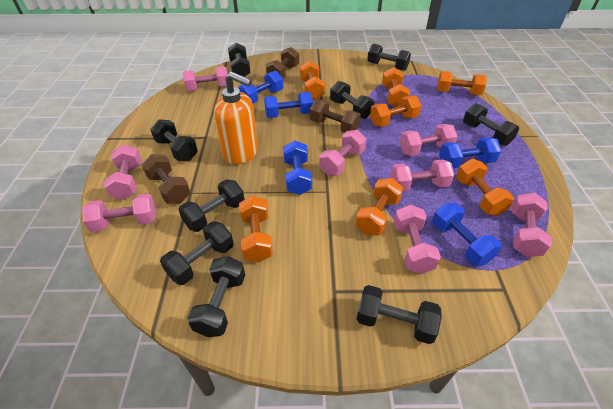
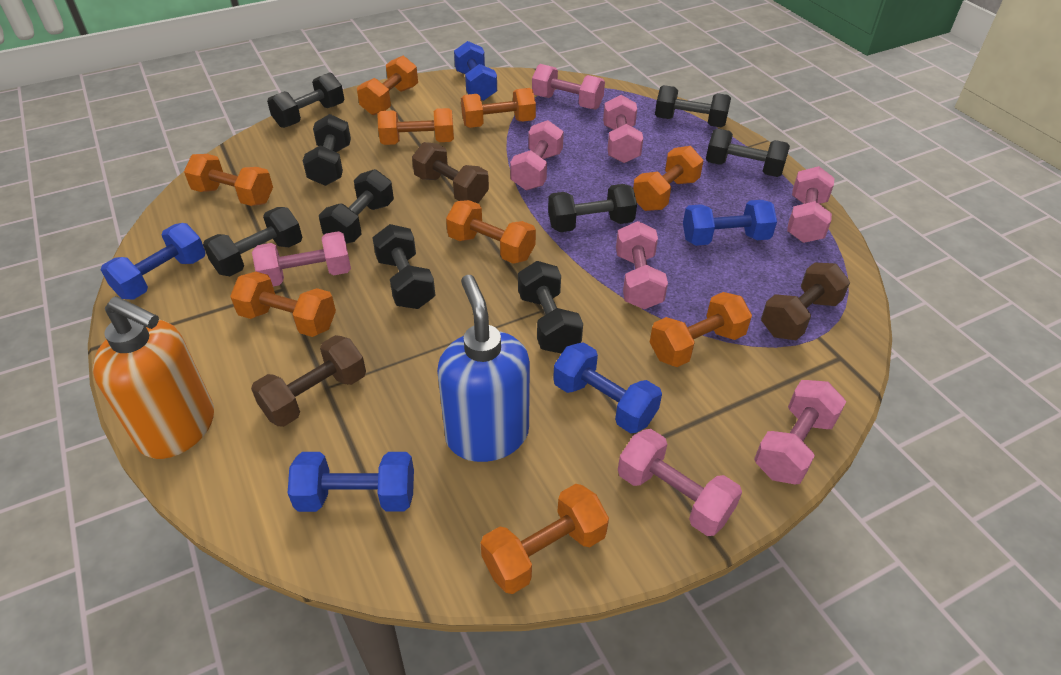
blue soap dispenser: none = 0 -> [437,275,530,462] = 1
orange dumbbell: [239,196,273,262] [300,61,325,100] [355,178,403,235] [370,96,421,127] [382,67,410,107] [437,71,487,95] [456,159,514,216] = 7 -> [184,154,273,206] [230,272,336,337] [357,56,418,115] [377,108,454,145] [446,200,536,264] [461,88,536,128] [481,484,609,594] [633,146,704,211] [650,292,752,367] = 9

